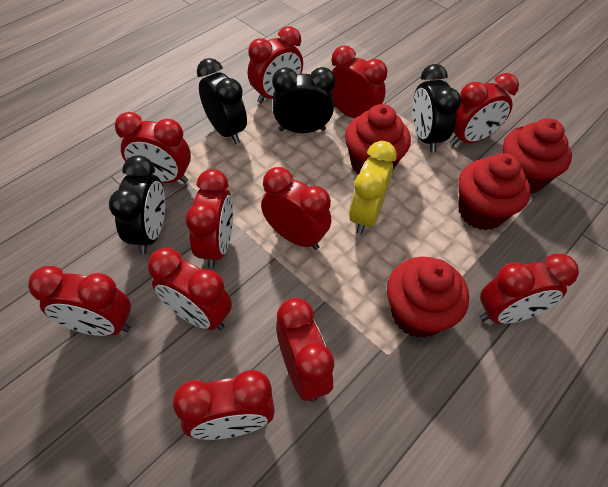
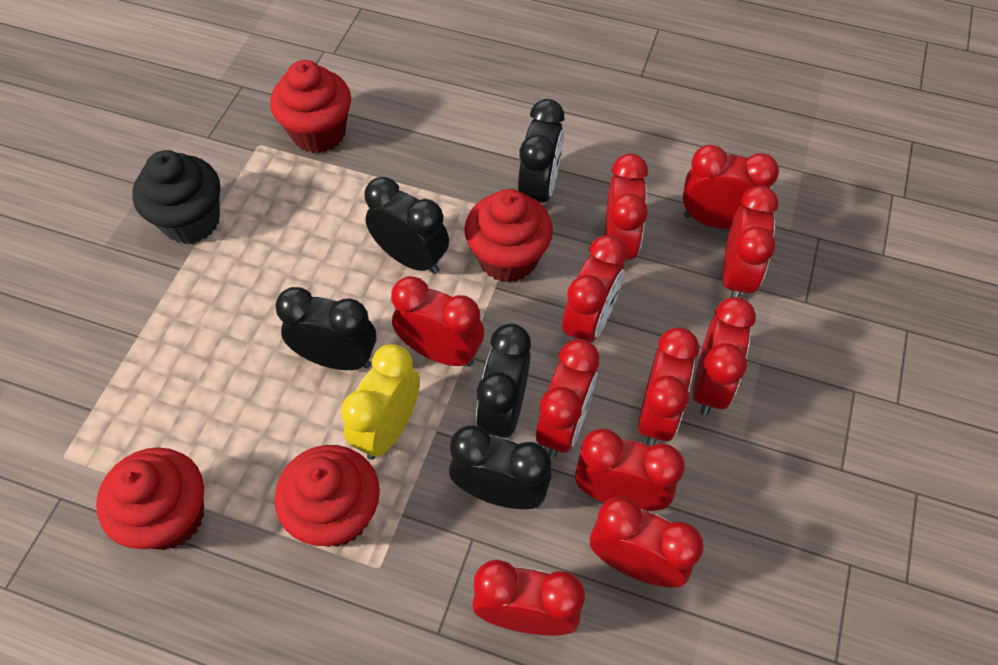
black clock: [109,156,165,254] [197,58,247,144] [272,67,335,133] [412,64,461,153] = 4 -> [275,287,376,370] [364,177,449,274] [449,425,552,509] [476,324,531,438] [518,99,564,203] = 5
black cupcake: none = 0 -> [132,150,220,244] = 1

